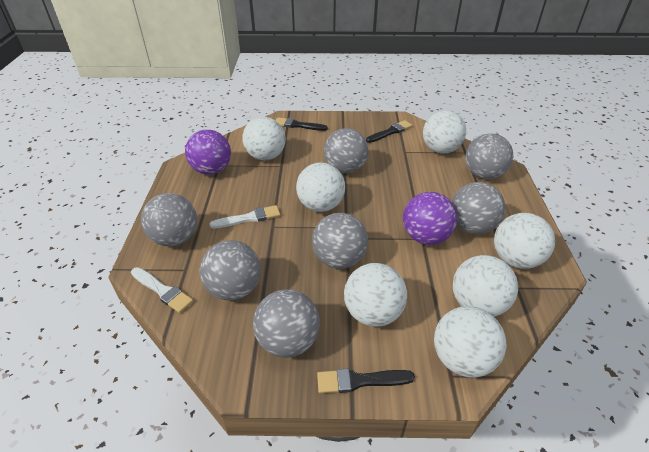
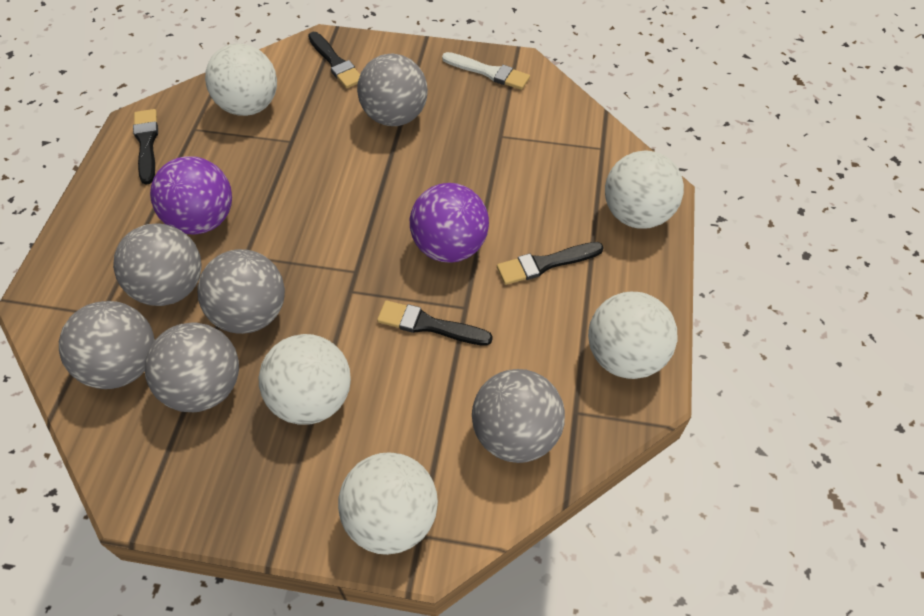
black brush: [276,117,328,131] [317,369,415,393] [366,120,413,143] = 3 -> [133,109,158,185] [308,32,360,88] [377,300,493,346] [497,242,604,285] = 4
grey ball: [141,193,197,246] [200,240,261,300] [253,289,320,358] [312,213,368,269] [324,128,368,173] [452,182,505,234] [465,134,513,179] = 7 -> [59,301,155,389] [113,223,202,306] [145,322,239,412] [197,249,285,334] [357,54,428,126] [472,369,565,463] = 6
white ball: [242,117,286,160] [296,162,345,212] [344,263,407,327] [423,111,466,154] [434,306,507,378] [453,255,518,317] [494,213,555,269] = 7 -> [205,44,277,116] [259,334,351,425] [338,452,438,555] [588,292,677,379] [605,151,684,229] = 5
white brush: [131,267,193,313] [209,205,280,229] = 2 -> [442,52,530,90] = 1

